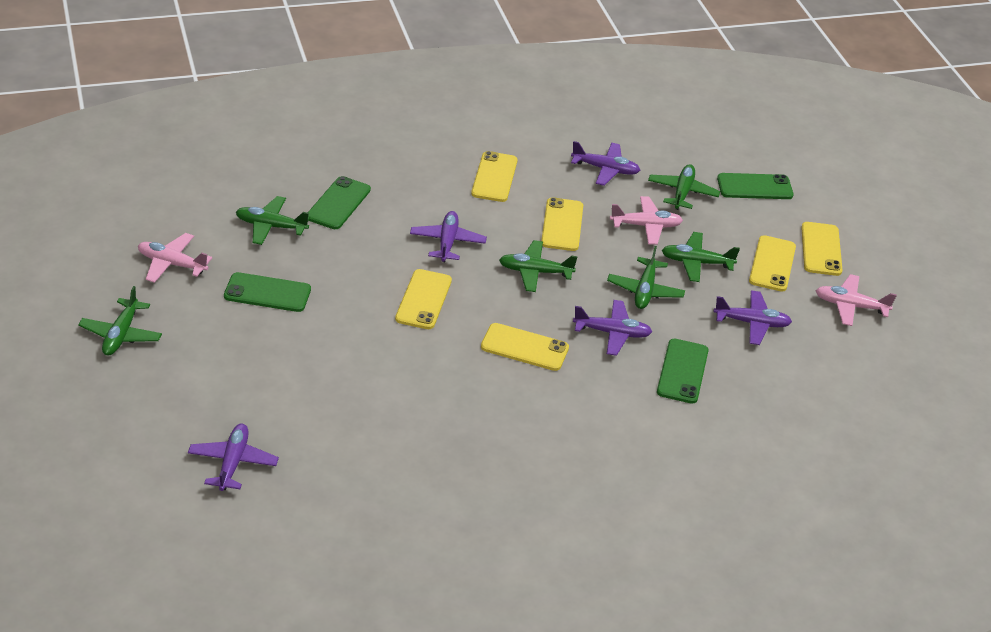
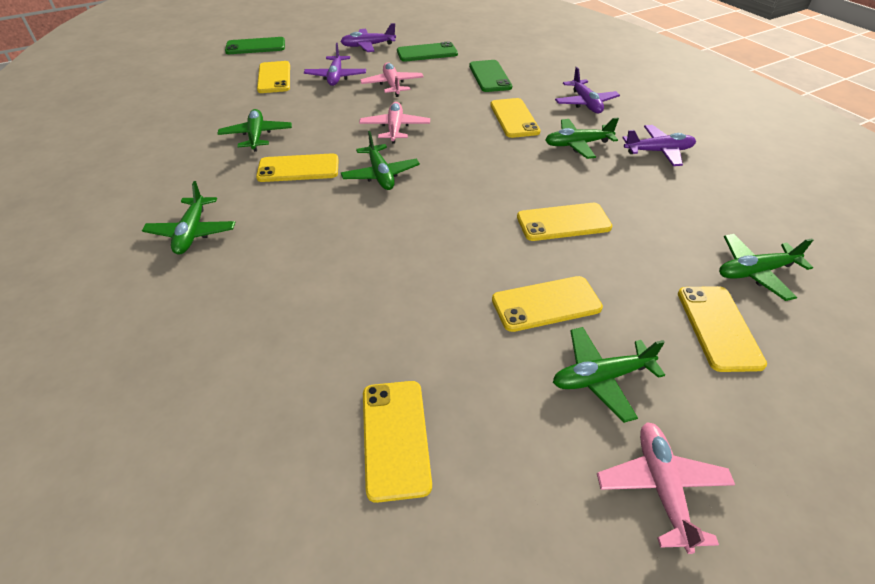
green phone: [224,272,311,312] [308,176,371,229] [657,339,709,404] [717,173,794,199] = 4 -> [225,37,285,54] [397,42,458,62] [469,60,512,92] = 3
purple plane: [188,424,279,491] [410,211,487,262] [571,141,640,186] [573,300,652,356] [713,290,792,345] = 5 -> [304,43,366,86] [340,23,396,52] [555,67,620,113] [622,125,696,166] = 4
yellow phone: [395,269,452,329] [471,151,518,202] [481,323,569,371] [541,197,583,251] [749,235,796,292] [801,222,842,276] = 6 -> [256,153,339,182] [257,61,290,93] [363,381,432,503] [490,98,541,138] [492,276,603,332] [517,203,612,241] [678,286,767,372] = 7

